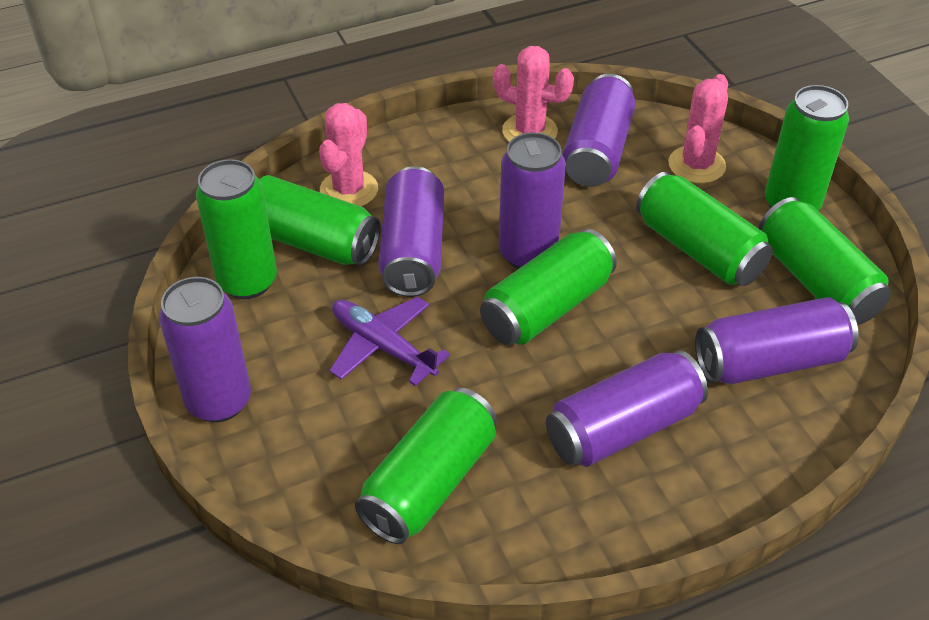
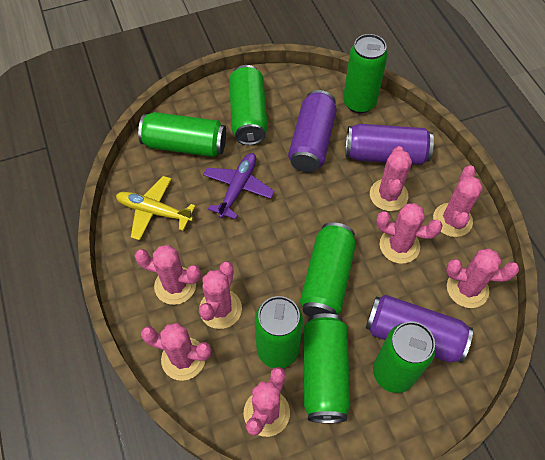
pink cactus: [319,103,378,207] [493,46,574,142] [668,74,728,183] = 3 -> [135,245,201,305] [141,323,211,381] [199,261,242,329] [244,367,290,437] [370,146,412,211] [376,203,443,264] [433,165,483,237] [446,248,519,308] = 8
purple can: [159,277,251,422] [378,166,444,297] [499,132,566,269] [546,351,708,467] [562,74,635,187] [695,297,859,384] = 6 -> [288,90,337,173] [346,124,434,165] [366,295,473,363] = 3
yellow plane: none = 0 -> [116,176,195,240] = 1

